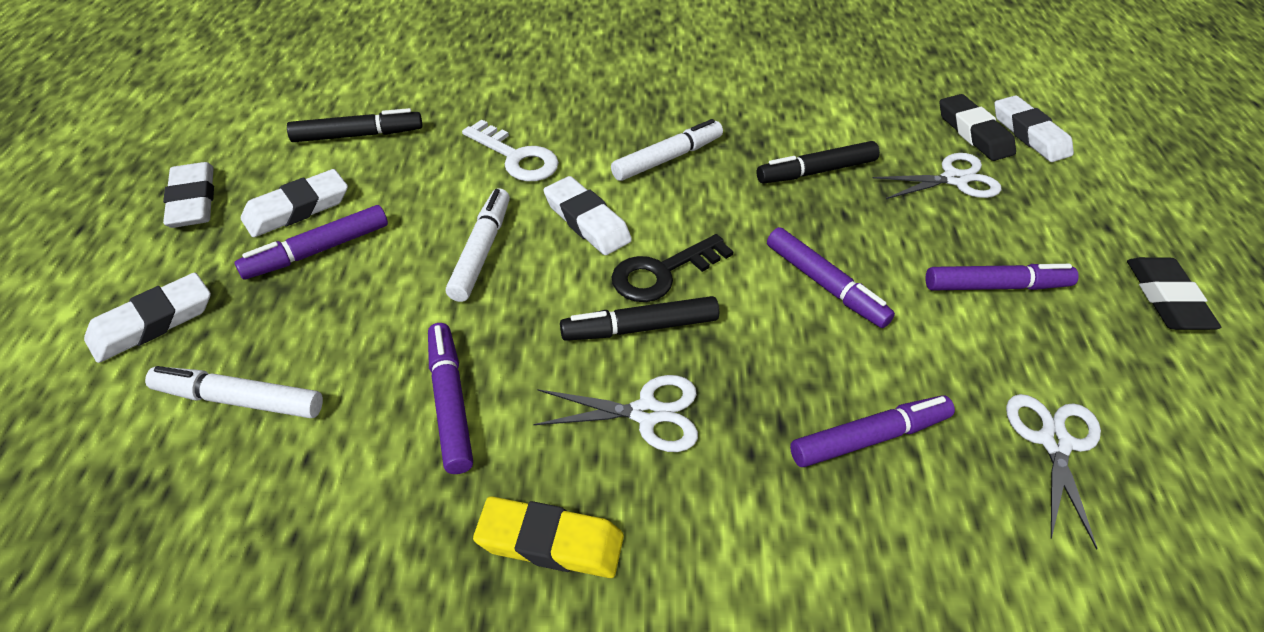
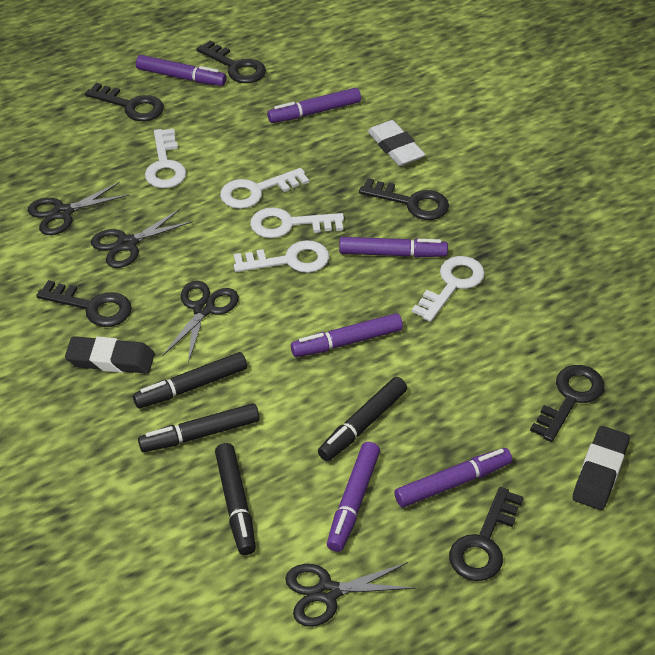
black key: [612,234,734,302] = 1 -> [36,280,132,327] [85,83,164,121] [197,40,266,83] [359,178,449,220] [449,487,524,581] [530,365,604,442] = 6
black marker: [287,108,422,142] [560,296,719,341] [756,141,880,183] = 3 -> [133,352,247,409] [138,403,260,452] [215,443,256,555] [318,377,407,461] = 4
black scissors: none = 0 -> [28,182,129,235] [91,209,193,268] [163,281,239,363] [285,562,416,627] = 4
purple marker: [235,205,388,280] [428,323,473,474] [767,227,895,328] [790,395,955,467] [925,264,1079,291] = 5 -> [136,55,226,86] [267,88,361,123] [291,313,403,357] [327,442,380,552] [339,237,448,258] [394,448,512,507] = 6
white eraser: [84,273,211,363] [163,162,214,228] [241,169,348,237] [543,176,632,255] [994,95,1074,162] = 5 -> [368,120,425,166] = 1
white key: [462,119,559,181] = 1 -> [145,129,187,188] [220,168,309,209] [234,240,329,273] [250,207,344,238] [412,256,485,322] = 5
white marker: [145,366,323,418] [446,189,510,302] [611,119,723,181] = 3 -> none = 0
white scissors: [533,375,698,452] [873,153,1001,199] [1006,394,1101,550] = 3 -> none = 0
yellow eraser: [473,496,624,578] = 1 -> none = 0

